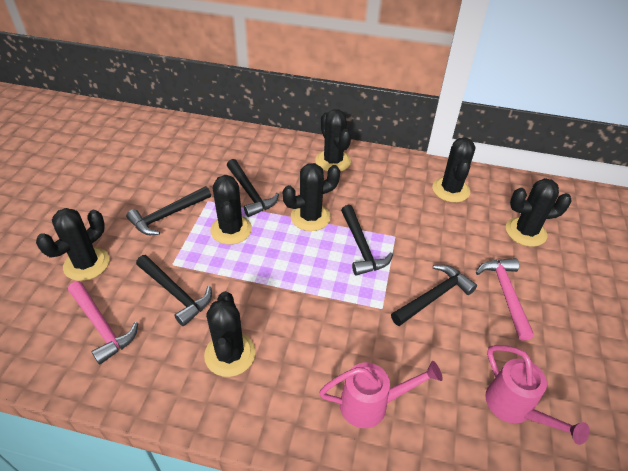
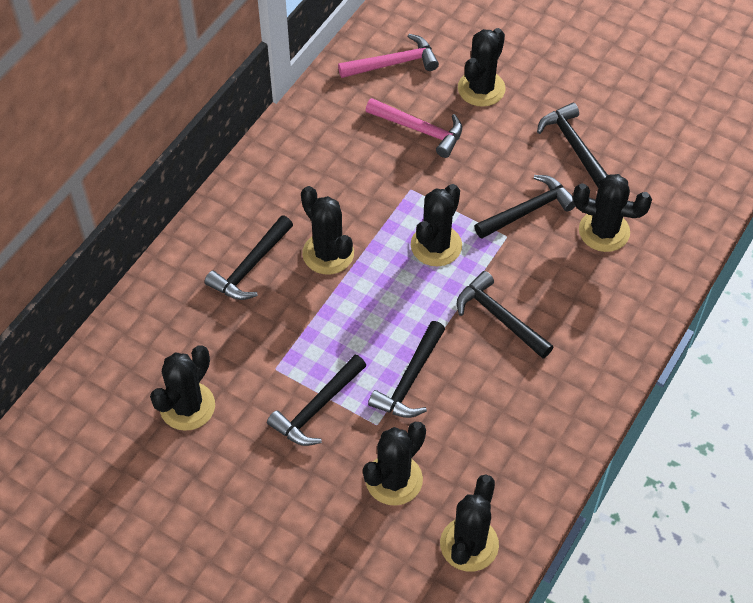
black hammer: [126,186,211,235] [136,255,212,326] [227,159,279,217] [341,205,393,276] [391,265,477,326] = 5 -> [204,215,293,300] [267,355,366,446] [368,321,445,418] [457,271,553,359] [475,175,576,238] [537,103,608,187] = 6
pink watering can: [319,361,443,428] [485,345,590,445] = 2 -> none = 0

